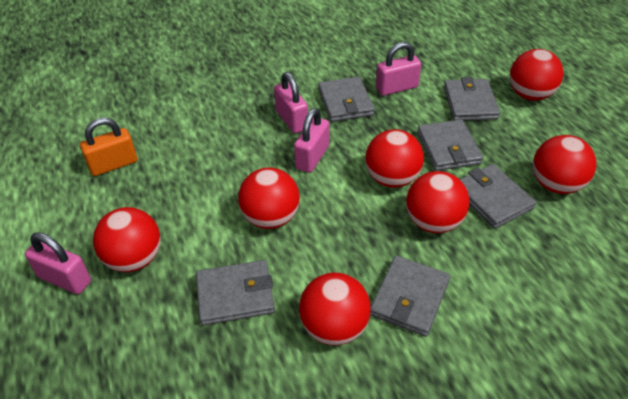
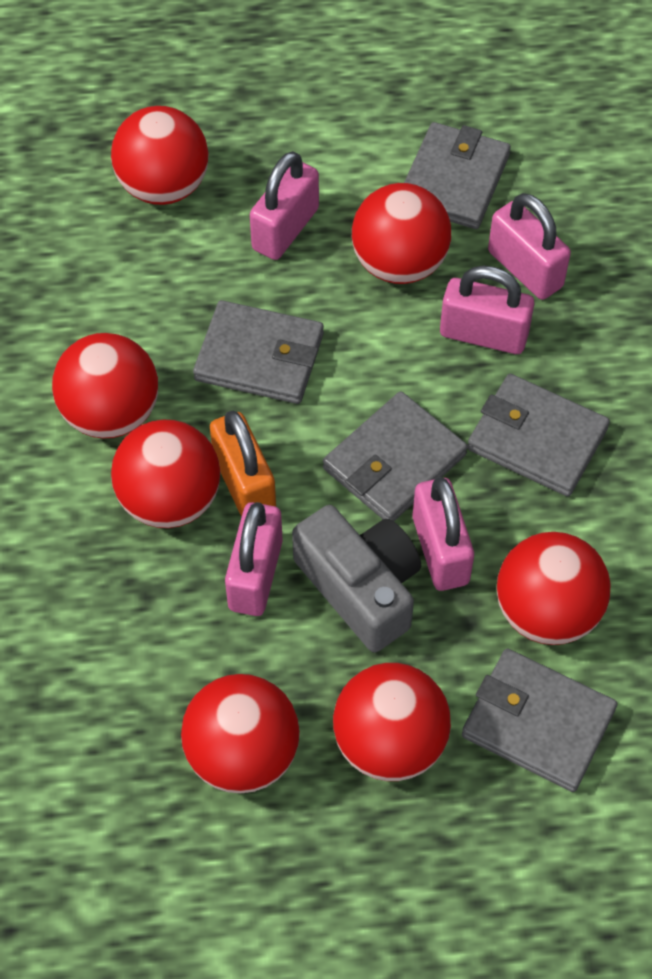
grey camera: none = 0 -> [292,505,421,653] = 1
grey wallet: [196,260,275,325] [318,77,375,122] [370,256,450,337] [417,119,483,171] [444,77,500,121] [460,164,536,229] = 6 -> [193,300,324,404] [323,391,468,521] [404,122,511,229] [462,648,618,792] [468,374,610,497] = 5
pink padlock: [25,232,91,294] [274,72,308,133] [294,108,329,173] [376,42,421,96] = 4 -> [225,502,283,616] [250,151,319,260] [413,477,474,591] [440,265,534,354] [488,193,571,300] = 5

